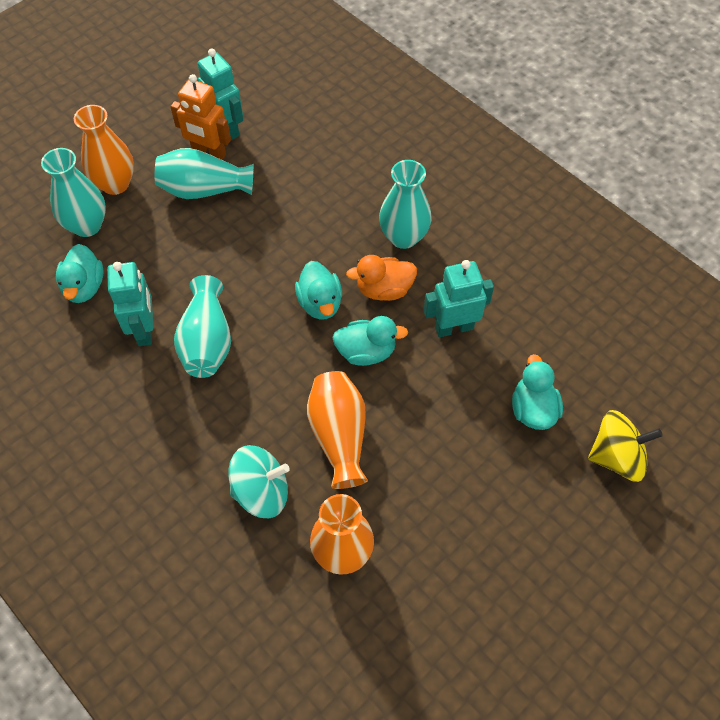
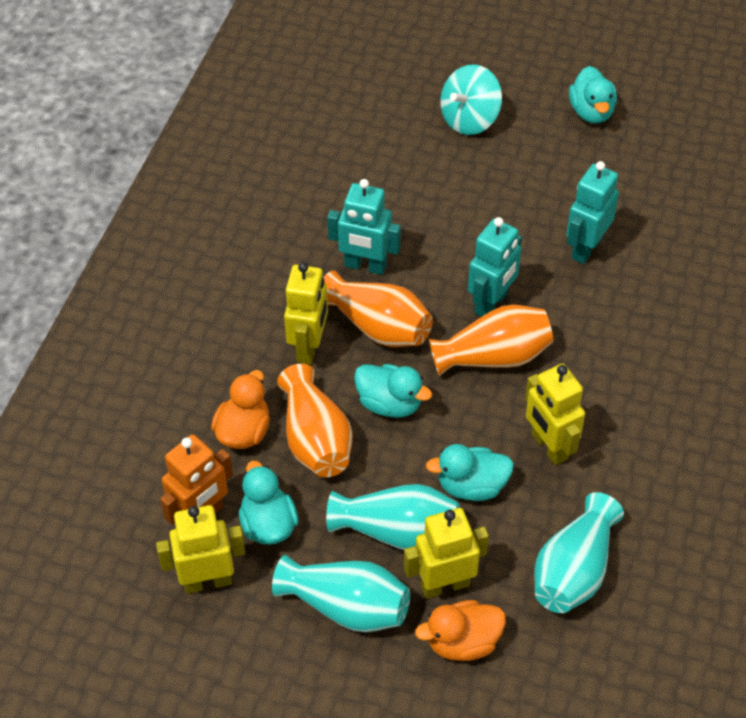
orange duck: [346,255,417,301] = 1 -> [211,370,270,449] [415,600,506,661] = 2
turquoise vase: [41,148,106,237] [155,148,254,199] [174,275,231,378] [379,160,432,249] = 4 -> [272,555,410,632] [326,484,460,550] [534,492,624,613] = 3
yellow robot: none = 0 -> [156,505,245,594] [284,262,328,364] [404,508,489,599] [525,363,585,465] = 4
yellow spinning top: [588,410,663,482] = 1 -> none = 0

